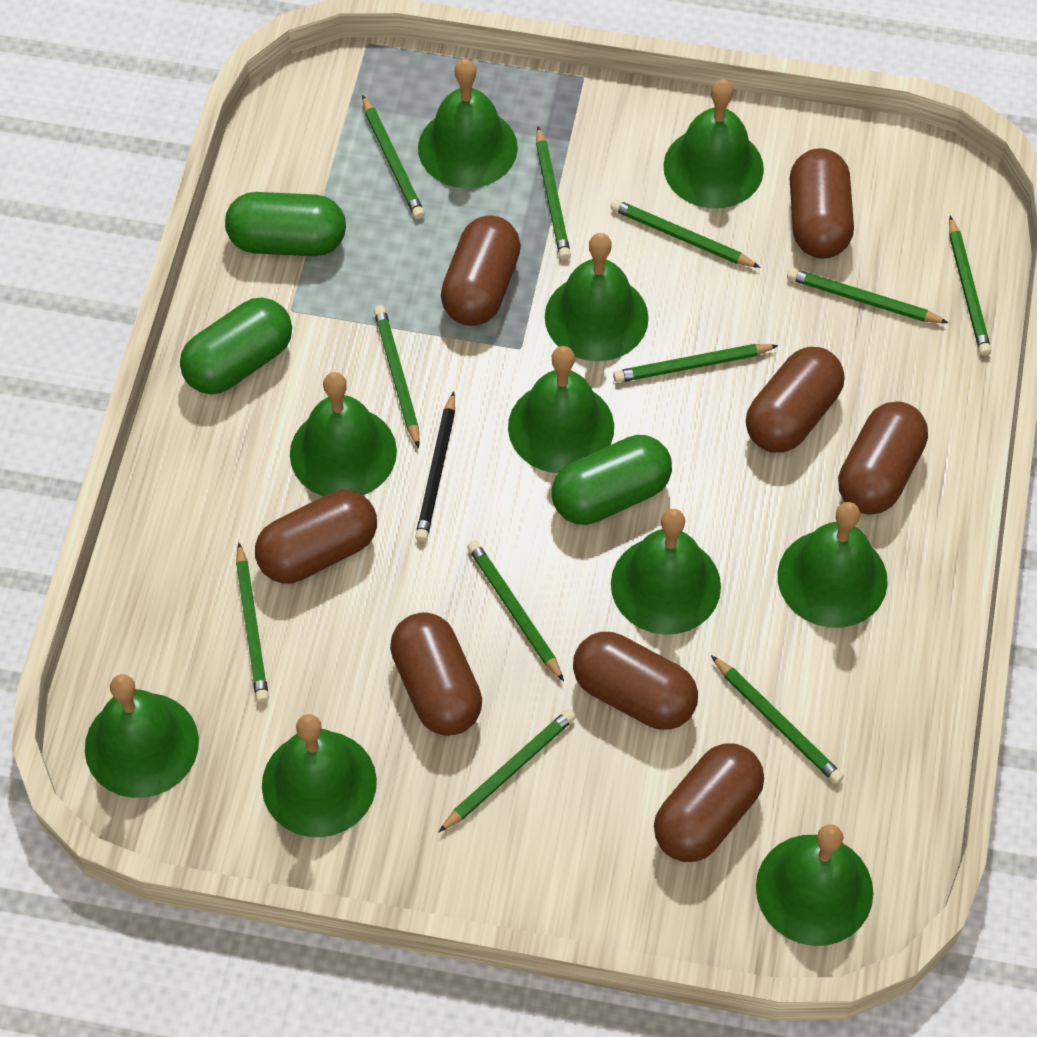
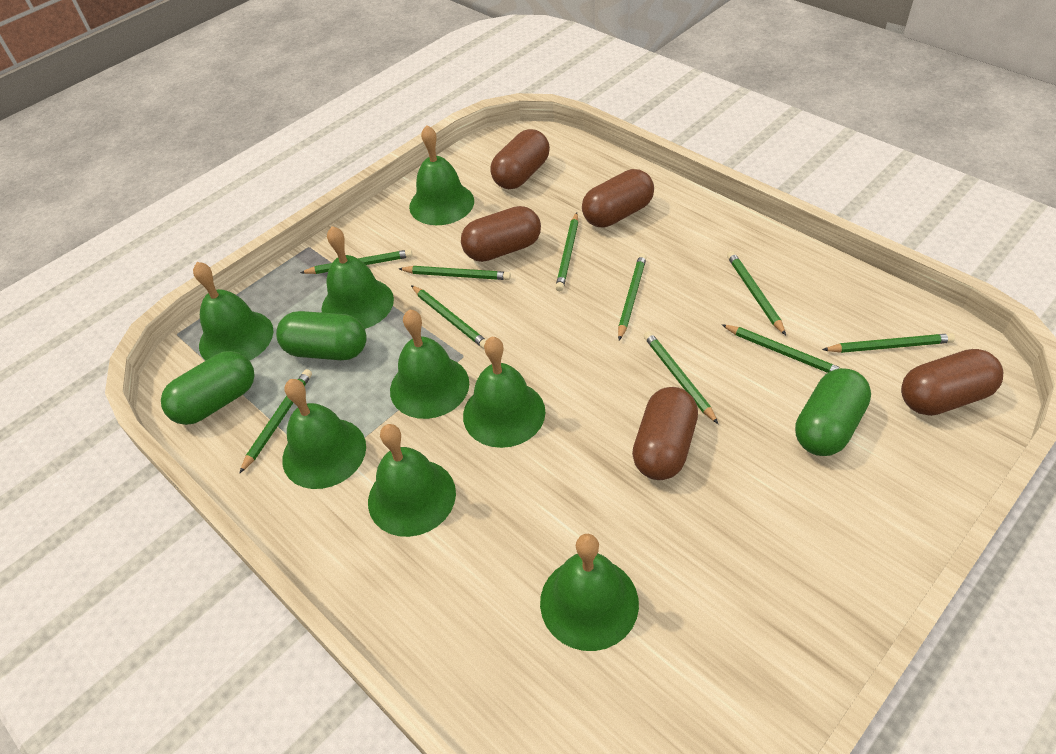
black pencil: [415,391,455,542] = 1 -> none = 0
brown capsule: [255,490,377,583] [390,612,482,736] [441,215,521,326] [573,632,698,730] [654,743,764,862] [746,347,844,453] [790,148,854,259] [838,401,928,515] = 8 -> [461,206,541,262] [490,129,550,189] [582,169,654,228] [632,387,698,480] [901,349,1003,416] = 5
green bell: [85,674,199,798] [262,714,377,837] [290,372,397,496] [418,59,518,188] [508,346,614,473] [545,233,649,361] [611,509,721,635] [663,79,764,209] [756,824,873,946] [778,502,888,628] = 10 -> [193,262,274,361] [282,379,366,489] [321,226,394,329] [368,424,456,537] [390,309,469,419] [409,125,474,225] [463,337,545,448] [540,534,639,651] = 8
green pencil: [236,543,269,703] [362,95,425,219] [374,305,420,448] [439,709,576,832] [467,541,564,681] [536,127,571,260] [610,199,760,268] [613,344,779,383] [711,655,844,784] [787,268,948,323] [949,216,991,356] = 11 -> [239,369,312,474] [300,249,413,274] [399,266,511,280] [411,285,486,349] [555,212,578,291] [618,253,647,340] [644,331,718,424] [721,324,840,373] [727,251,786,335] [822,333,955,353] = 10

